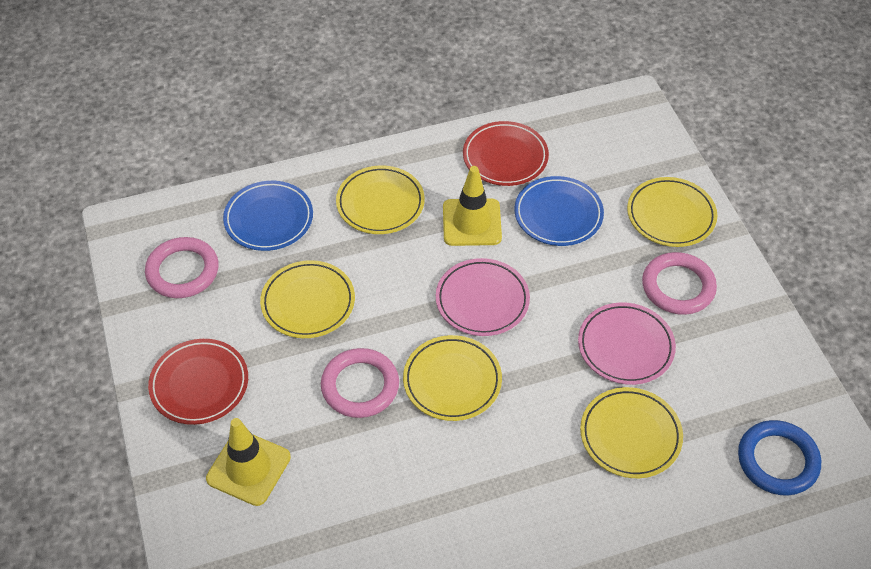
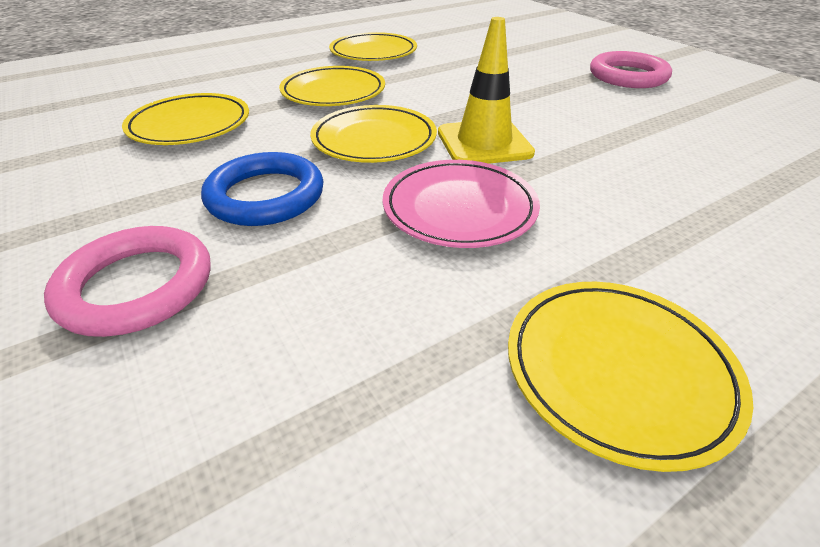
blue plate: [223,181,313,251] [514,176,604,246] = 2 -> none = 0
pink plate: [436,258,530,336] [578,303,676,385] = 2 -> [383,160,540,248] = 1
pink ring: [145,237,219,298] [321,348,399,418] [642,252,717,315] = 3 -> [44,226,211,337] [590,51,672,88] = 2
red plate: [148,339,248,425] [463,121,549,186] = 2 -> none = 0
yellow traffic cone: [206,418,291,506] [443,166,502,246] = 2 -> [438,17,535,164] = 1

